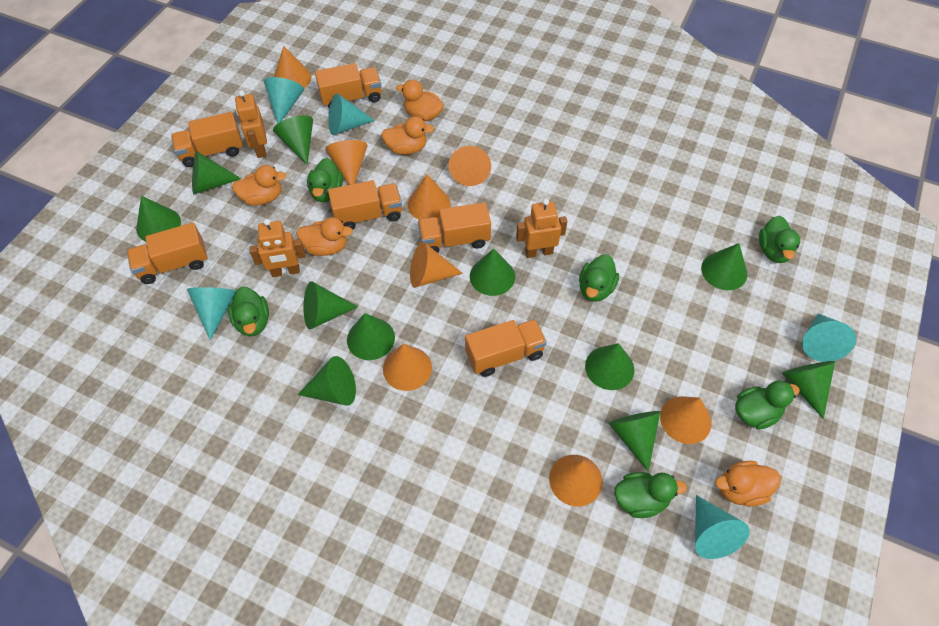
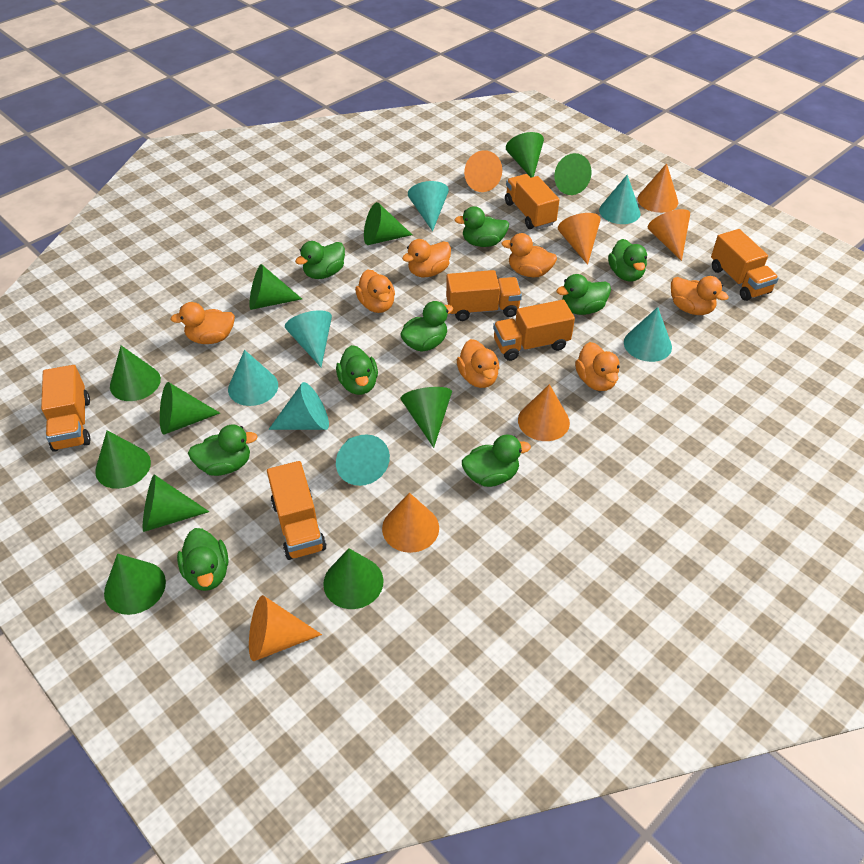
green duck: [228,287,269,336] [307,158,343,202] [579,254,619,302] [614,472,687,518] [735,381,800,430] [759,216,800,263] = 6 -> [177,528,229,591] [188,425,258,476] [295,241,345,279] [336,345,378,395] [400,301,454,352] [455,206,509,247] [462,434,531,487] [556,274,611,315] [608,239,647,281] = 9
orange cone: [274,46,311,88] [325,140,368,185] [383,344,432,391] [408,175,451,220] [410,242,463,288] [448,146,491,186] [549,455,603,507] [660,396,712,444] = 8 -> [249,595,322,661] [382,493,439,553] [464,150,502,192] [518,384,570,441] [558,213,601,265] [637,163,678,213] [648,209,690,261] = 7
orange duck: [232,165,287,206] [296,217,353,256] [381,116,434,155] [396,80,444,121] [715,461,781,507] = 5 -> [171,302,235,344] [355,269,395,313] [402,239,451,277] [457,339,499,388] [502,233,557,277] [575,342,620,391] [671,276,729,315] = 7
orange robot: [235,91,267,158] [249,219,306,277] [516,199,567,258] = 3 -> none = 0
turquoise cone: [187,287,236,340] [264,77,304,124] [328,93,375,135] [695,495,750,559] [802,313,856,362] = 5 -> [228,350,278,406] [268,382,329,430] [285,310,332,367] [336,434,390,486] [408,181,449,231] [599,175,640,224] [624,307,672,362] = 7

